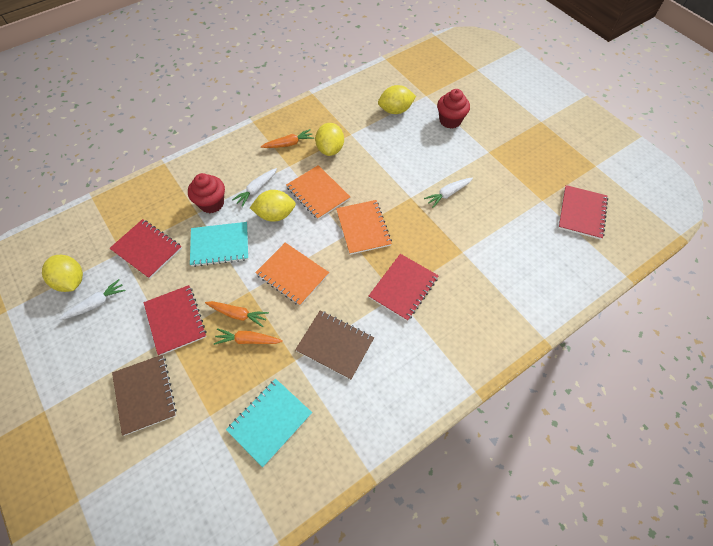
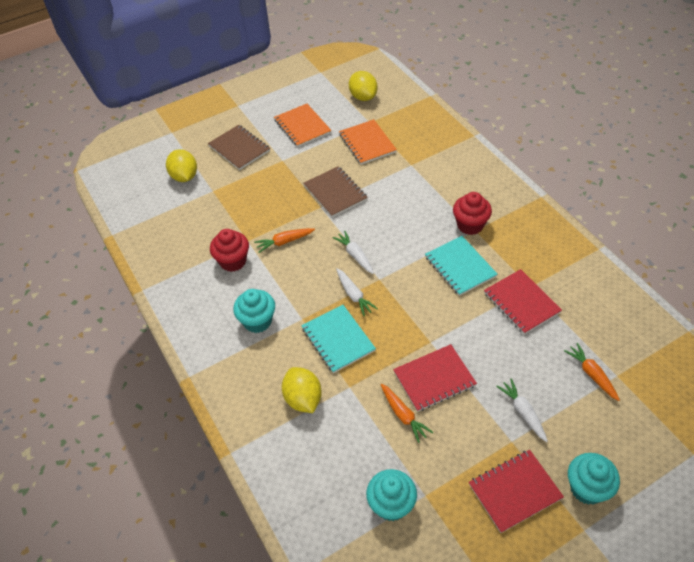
orange notebook: [255,242,329,306] [286,165,350,220] [336,200,392,255] = 3 -> [274,104,331,147] [339,119,397,165] = 2
red notebook: [109,219,182,279] [143,285,207,356] [369,254,439,321] [558,185,608,240] = 4 -> [393,344,477,412] [469,450,564,533] [484,269,562,334] = 3
turquoise cupcake: none = 0 -> [233,289,275,333] [366,469,417,521] [568,453,620,505] = 3
yellow lemon: [42,255,83,292] [250,190,296,222] [315,123,344,156] [378,85,416,114] = 4 -> [166,149,197,182] [282,367,322,413] [349,71,378,101] = 3

